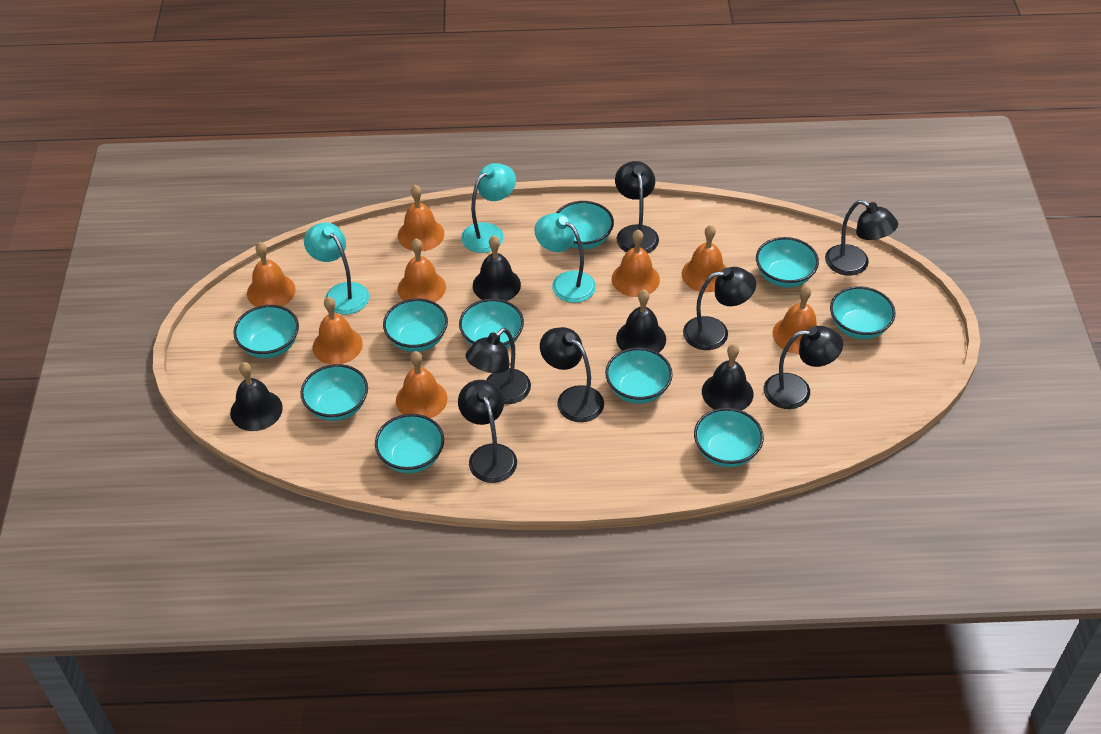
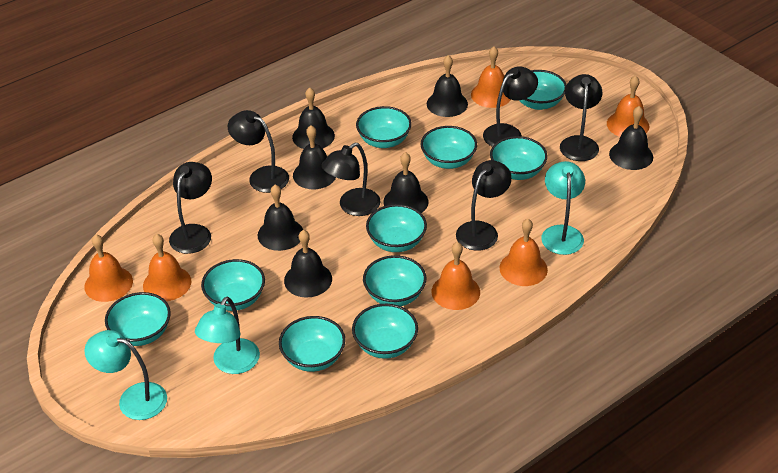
black bell: [230,362,283,431] [473,236,521,301] [616,290,666,353] [702,344,753,411] = 4 -> [258,185,303,251] [284,230,332,298] [292,87,335,149] [293,125,336,189] [383,152,429,213] [427,55,468,117] [609,106,653,170] = 7
black lamp: [458,380,517,483] [465,328,531,404] [540,327,604,422] [615,161,659,253] [683,267,756,350] [764,326,843,409] [825,200,898,276] = 7 -> [169,162,212,254] [227,110,289,193] [321,143,381,216] [456,160,512,251] [483,66,538,147] [560,74,603,161] = 6
orange bell: [247,242,296,307] [313,297,363,365] [396,351,448,418] [398,185,444,251] [398,239,446,302] [612,230,660,297] [682,225,727,292] [773,286,818,354] = 8 -> [84,234,133,302] [143,234,191,301] [432,242,480,310] [471,46,511,108] [500,219,548,286] [607,76,649,137] = 6

